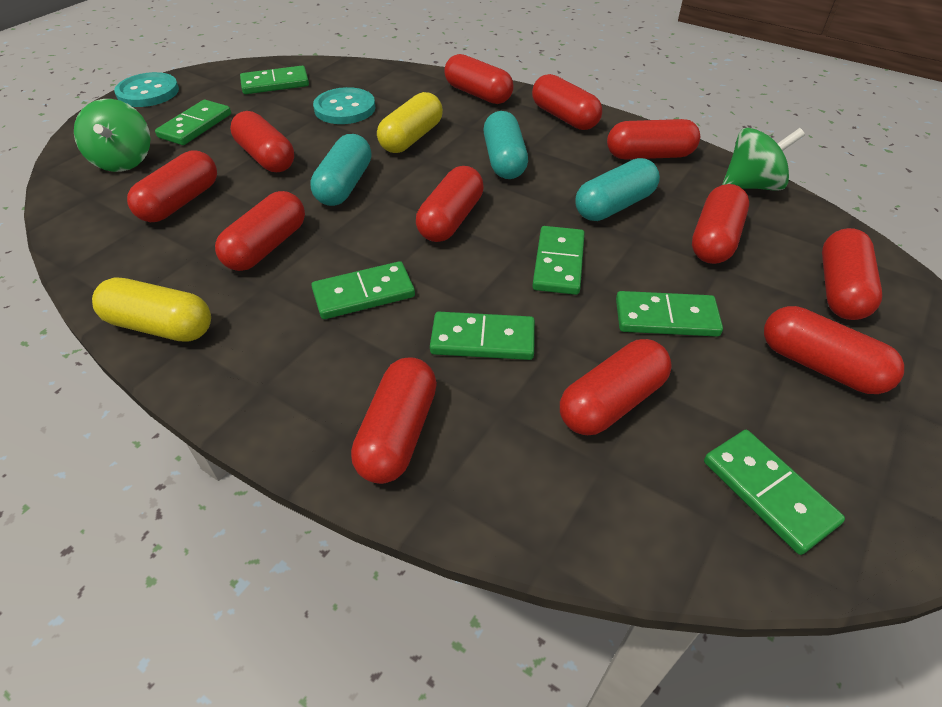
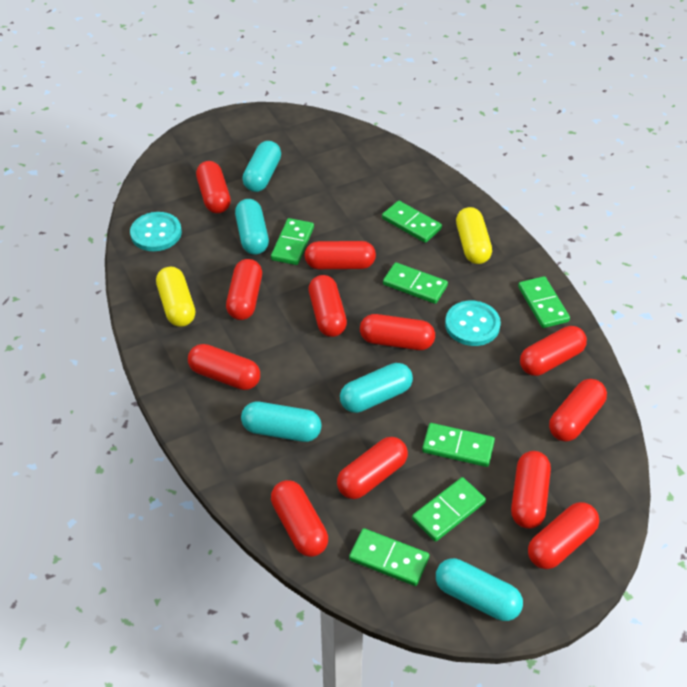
green spinning top: [74,99,151,172] [722,128,805,191] = 2 -> none = 0
turquoise capsule: [310,134,371,206] [483,111,528,179] [576,158,660,221] = 3 -> [235,199,269,255] [241,402,322,442] [242,141,281,192] [340,363,413,413] [436,558,523,621] = 5

